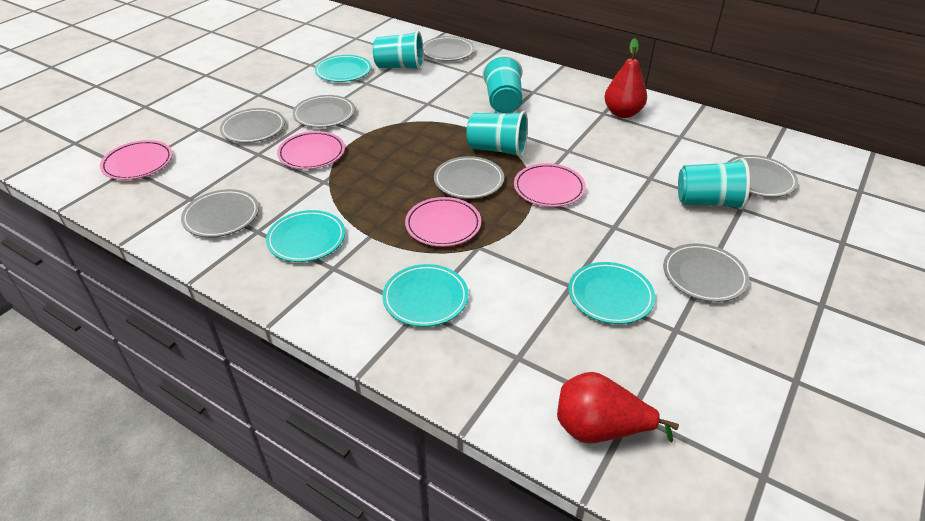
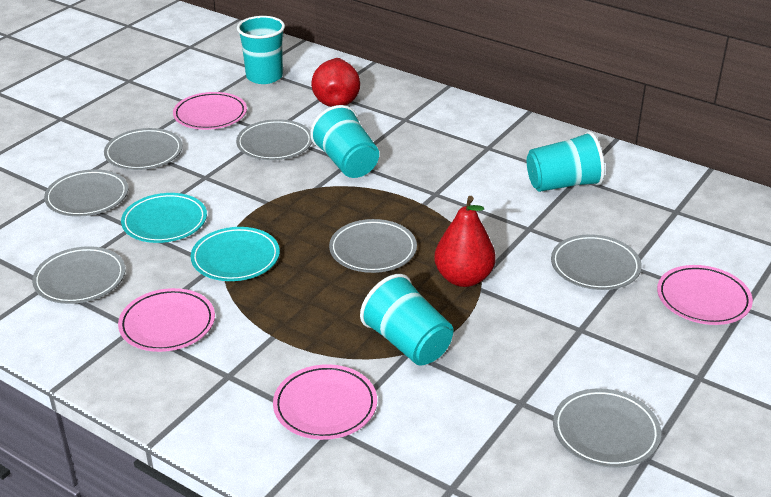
turquoise plate: [266,210,345,262] [315,55,371,82] [383,264,468,327] [568,262,655,324] = 4 -> [121,193,207,243] [191,227,280,281] = 2

